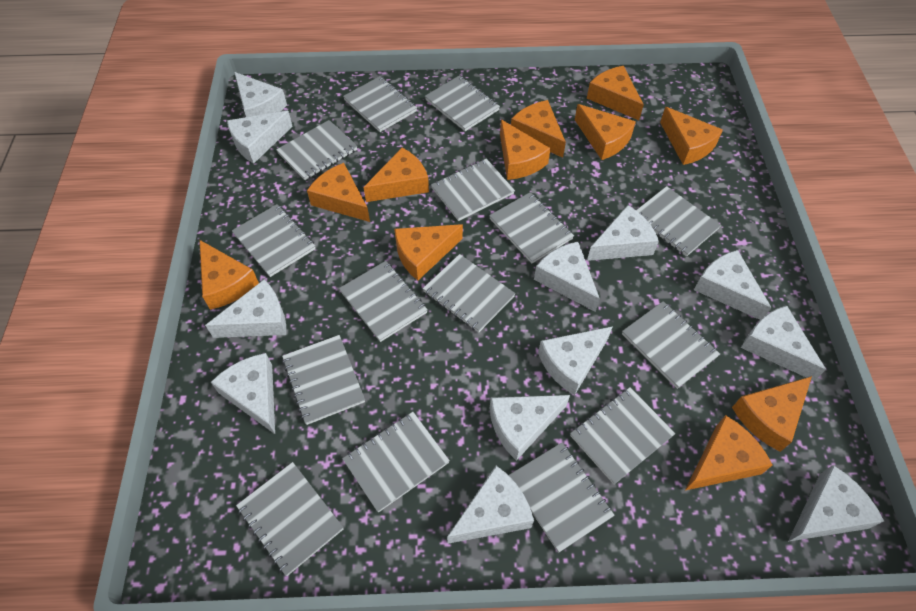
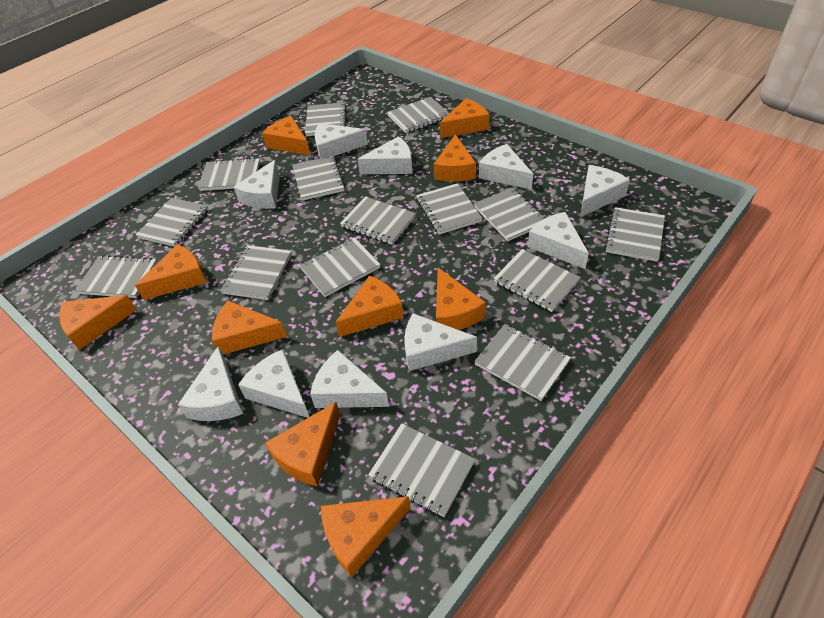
orange cheese: [200,240,259,310] [307,163,370,222] [364,148,429,202] [394,224,463,280] [500,120,551,180] [511,100,566,158] [575,104,636,160] [587,66,644,120] [660,107,723,165] [685,415,772,491] [732,376,812,452] = 11 -> [59,295,137,350] [135,244,207,300] [212,301,287,354] [262,116,310,155] [265,402,340,487] [321,496,411,577] [335,276,404,337] [434,134,476,182] [436,268,486,330] [440,98,489,138] = 10
white cheese: [205,280,286,338] [211,353,275,434] [227,111,293,164] [234,72,287,117] [447,466,534,544] [490,395,570,461] [534,242,600,312] [538,326,613,395] [587,205,659,261] [694,250,772,320] [741,306,826,381] [788,465,884,542] = 12 -> [178,346,243,421] [234,160,280,209] [238,349,309,418] [310,350,389,408] [315,123,368,159] [357,136,412,174] [404,313,477,371] [479,144,533,190] [528,212,589,269] [581,165,630,217] = 10

